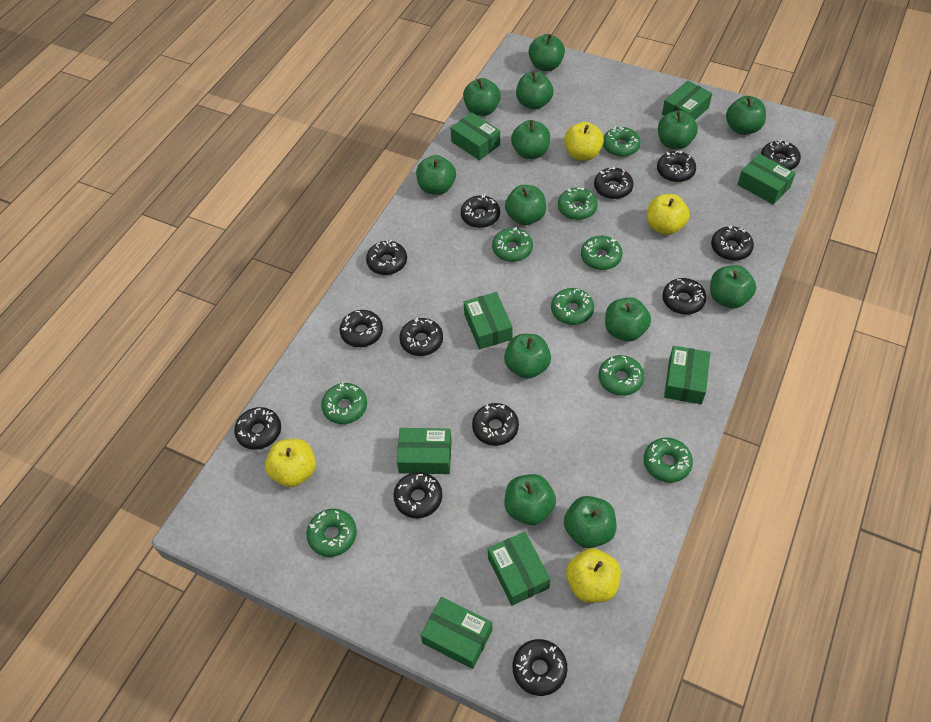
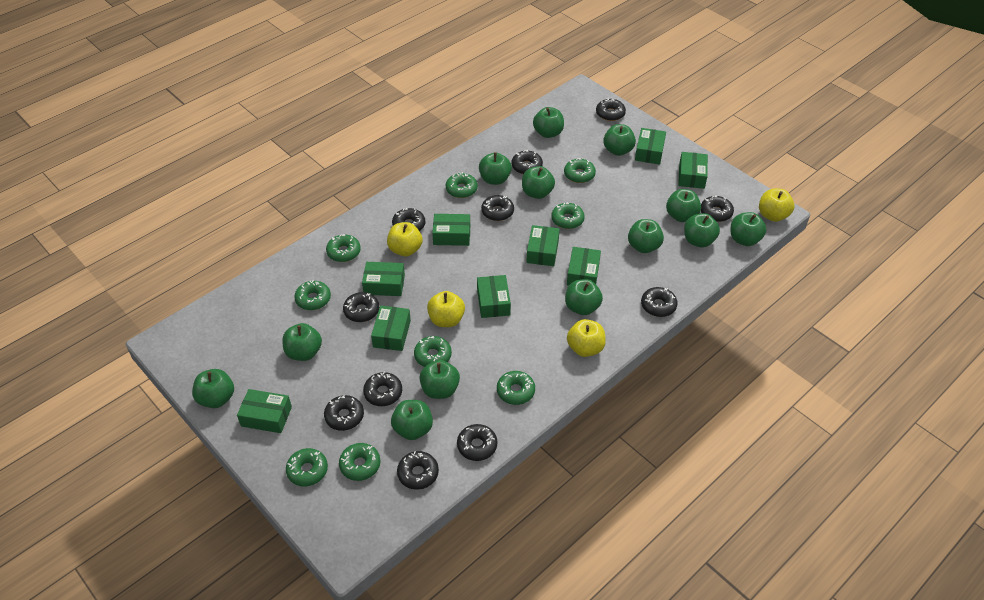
black donut: [234,407,281,450] [340,310,383,347] [366,240,407,275] [393,472,442,518] [399,318,443,356] [461,194,500,228] [472,403,519,446] [513,639,567,696] [594,167,633,199] [657,151,696,182] [663,278,706,315] [711,225,754,261] [761,139,801,170] = 13 -> [324,395,364,431] [343,292,379,322] [363,372,402,406] [392,208,425,231] [397,451,439,490] [457,424,497,461] [481,195,514,221] [511,150,543,174] [596,98,626,121] [641,287,678,317] [701,195,734,222] = 11
green box: [397,428,452,474] [421,597,492,669] [451,112,500,160] [464,292,513,349] [488,532,550,606] [662,81,712,120] [664,346,710,404] [737,154,796,205] = 8 -> [237,389,292,433] [362,262,405,296] [371,306,411,351] [432,214,470,246] [477,275,511,318] [526,225,560,266] [567,247,601,286] [635,128,666,165] [678,152,708,189] = 9

